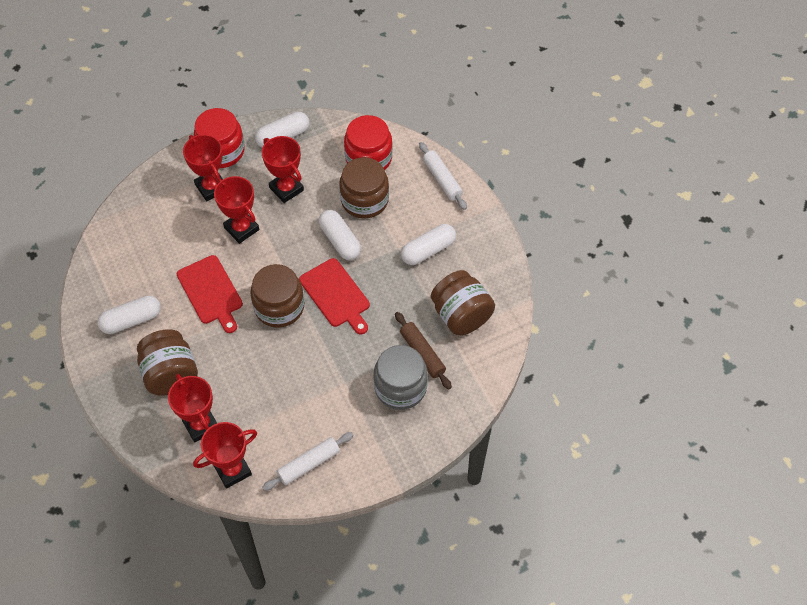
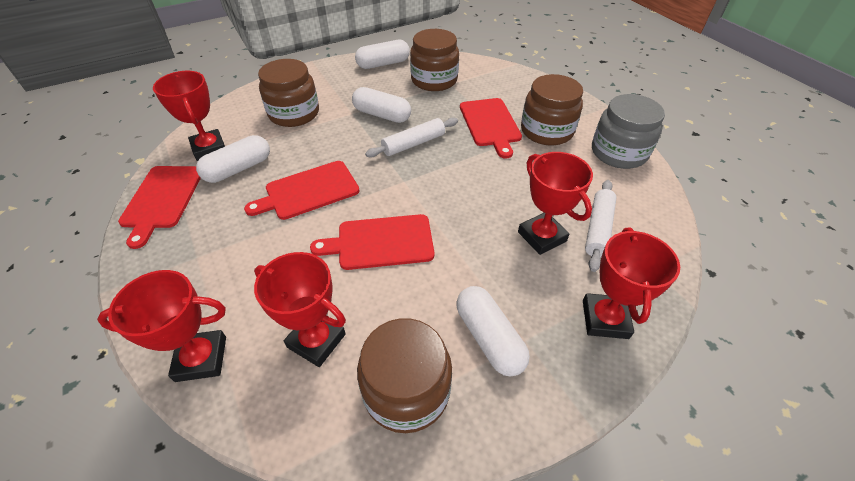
brown rolling pin: [395,312,452,389] = 1 -> none = 0
red cutting board: [177,255,243,333] [299,258,370,334] = 2 -> [118,166,201,249] [244,161,360,220] [310,214,434,270] [460,98,522,158] = 4
red jar: [194,108,245,168] [344,115,393,170] = 2 -> none = 0

